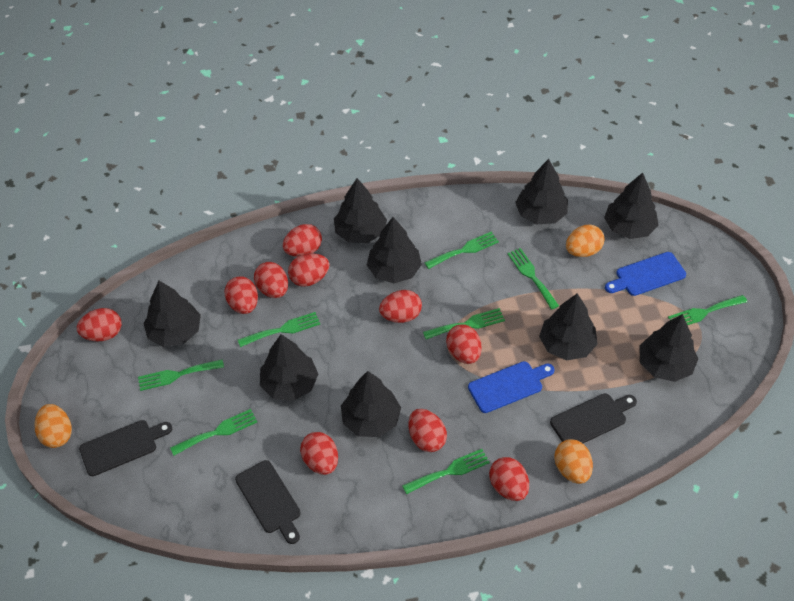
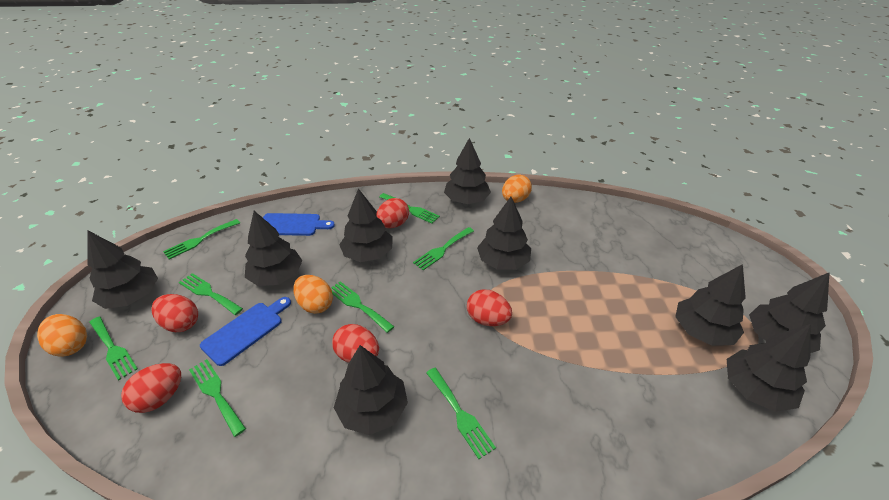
black cutting board: [79,420,172,476] [235,460,301,544] [550,393,637,443] = 3 -> none = 0
red egg: [77,308,122,341] [225,276,258,314] [254,262,288,298] [283,224,322,257] [288,253,329,287] [300,432,338,475] [379,290,422,323] [408,409,447,452] [446,325,482,364] [489,457,529,501] = 10 -> [121,363,181,413] [151,294,198,332] [332,324,379,363] [376,198,409,228] [467,289,512,326] = 5

